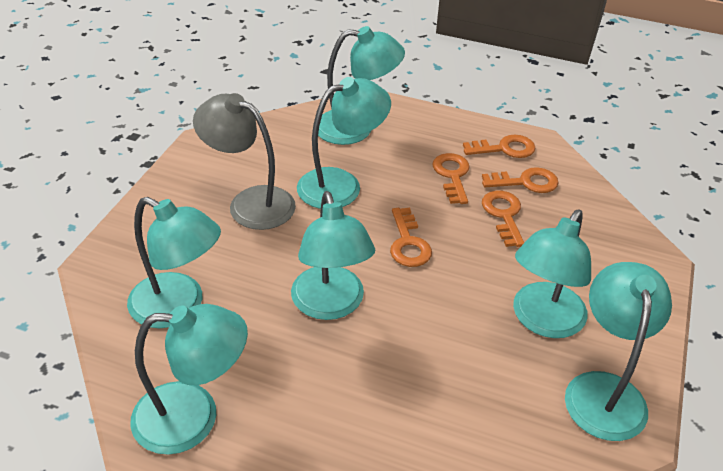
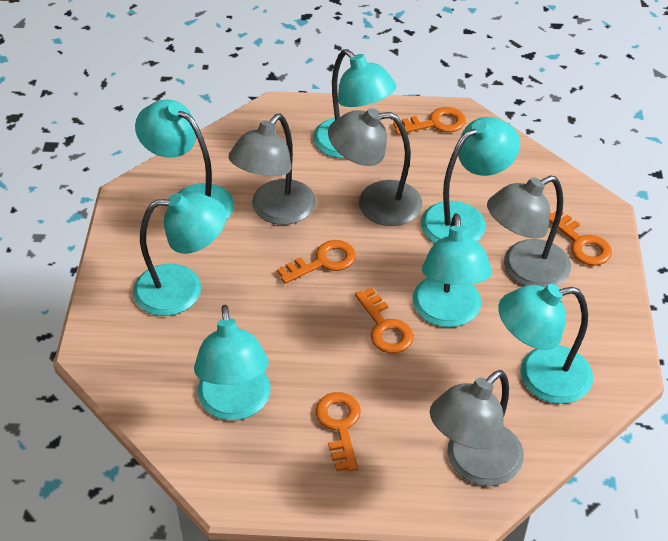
grey lamp: [193,93,296,230] = 1 -> [229,114,316,225] [328,108,422,226] [430,370,524,486] [487,175,571,287] = 4

